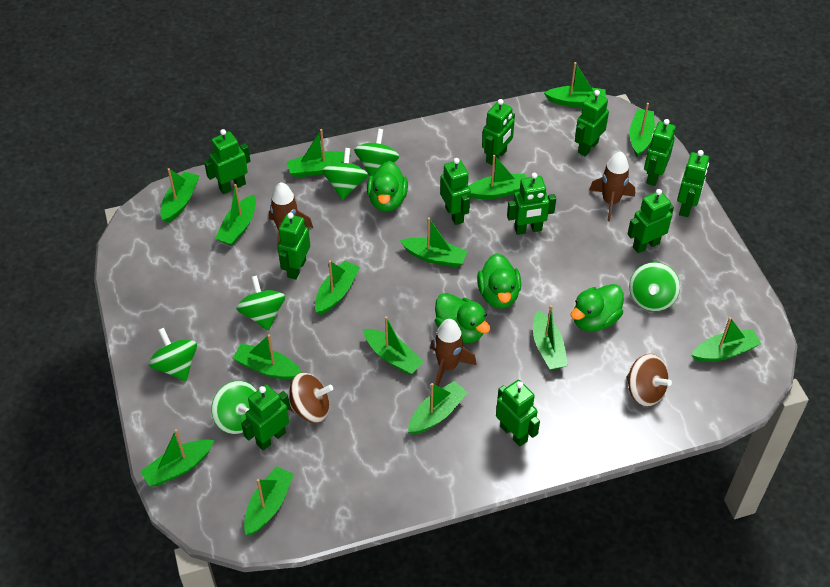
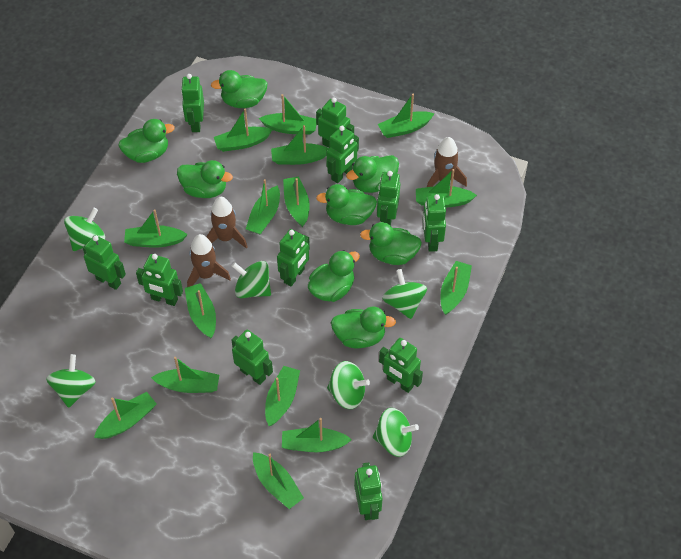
brown spinning top: [289,373,333,423] [626,354,672,407] = 2 -> none = 0
green duck: [367,161,408,212] [435,293,490,343] [477,253,521,309] [570,284,624,331] = 4 -> [118,119,175,163] [177,160,233,198] [211,70,268,108] [308,250,360,302] [316,184,377,225] [331,306,396,348] [346,155,399,193] [360,222,422,265] = 8

